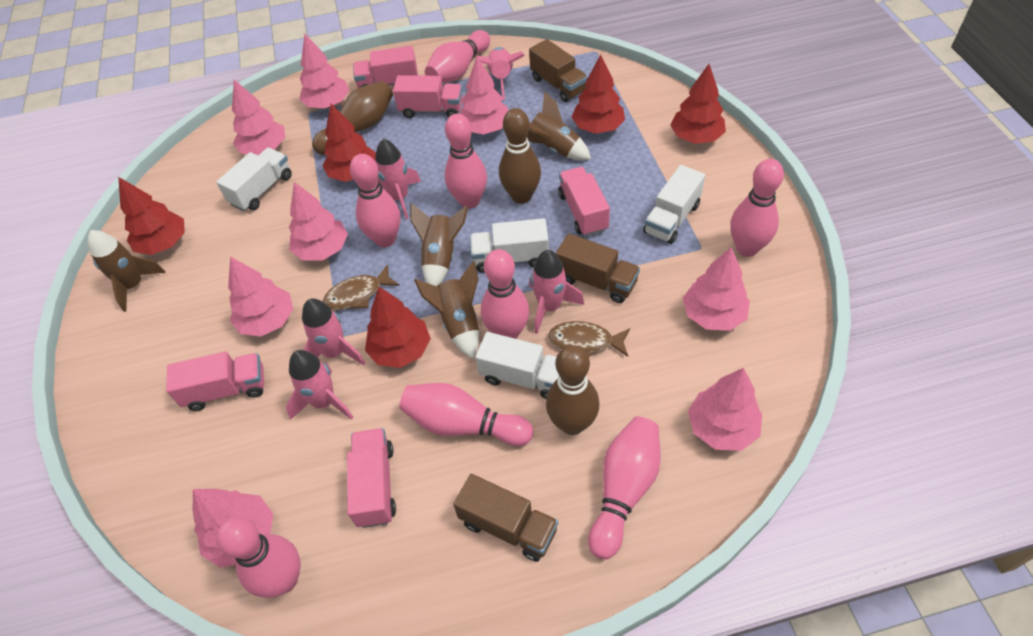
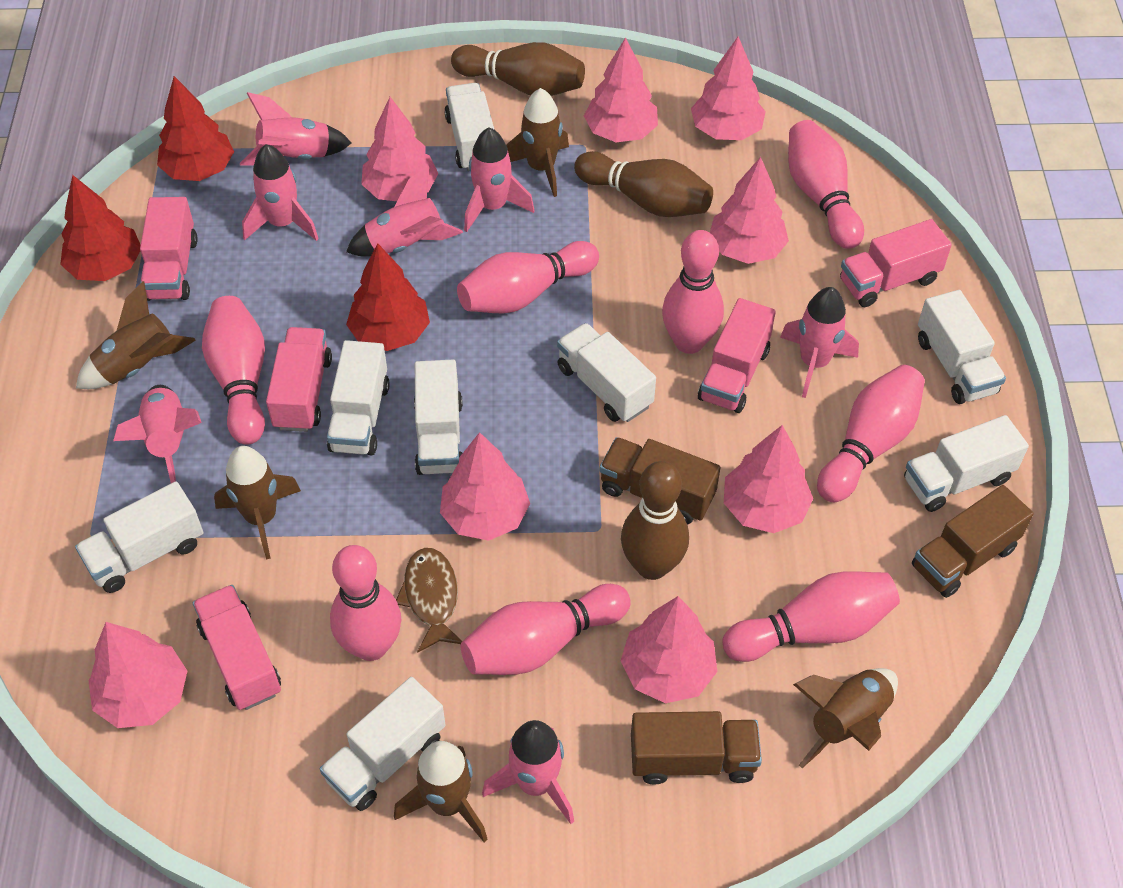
brown fish: [323,264,400,310] [548,321,630,357] = 2 -> [396,548,462,653] = 1
brown rocket: [88,230,166,312] [410,203,468,286] [414,261,479,359] [527,91,591,160] = 4 -> [76,281,196,389] [214,446,301,559] [394,741,488,843] [506,88,569,197] [793,668,898,768] = 5
pink rocket: [286,350,354,420] [302,298,365,365] [375,139,421,219] [475,47,525,99] [529,250,584,334] = 5 -> [113,385,202,483] [240,92,351,166] [242,144,319,241] [346,167,463,257] [464,127,535,232] [482,720,574,824] [780,287,859,398] = 7
red tree: [118,177,185,255] [322,104,376,182] [365,287,431,368] [572,54,625,134] [670,64,726,144] = 5 -> [60,175,140,281] [157,76,234,181] [346,243,430,351] = 3
white truck: [216,148,292,211] [470,218,549,273] [475,332,559,399] [643,165,705,244] = 4 -> [75,482,203,593] [320,677,445,811] [327,340,390,455] [414,360,463,475] [444,83,494,171] [557,323,656,422] [904,415,1029,512] [918,290,1006,404] = 8

